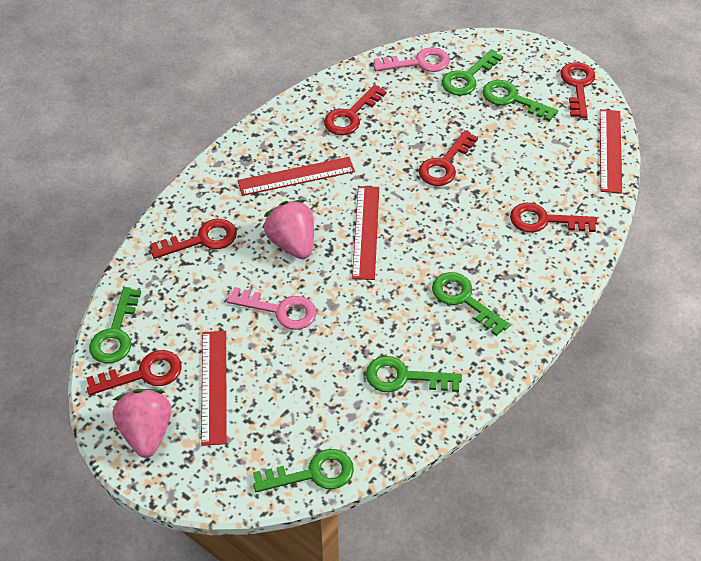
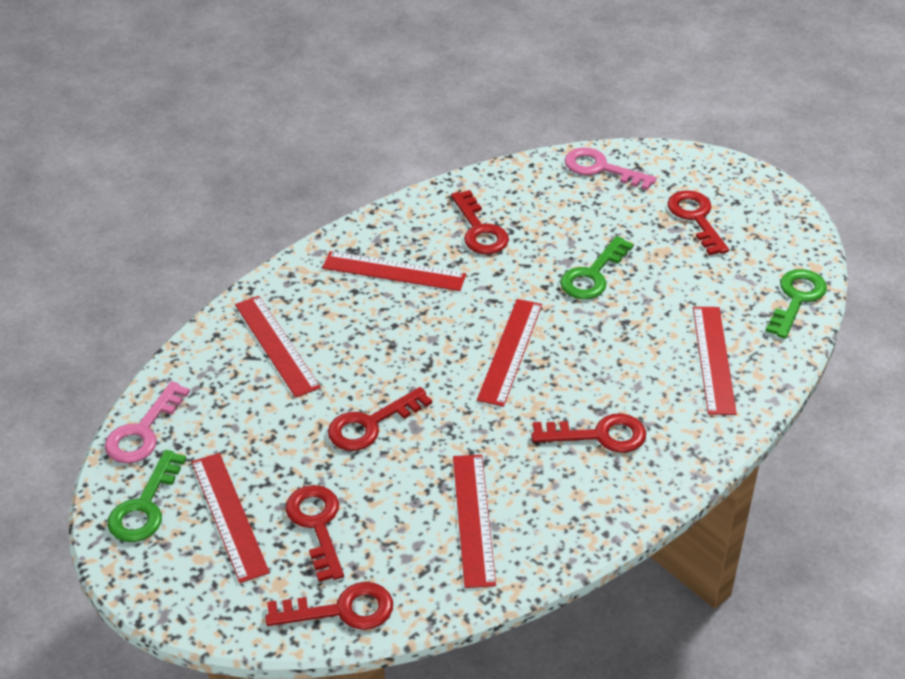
green key: [89,287,141,364] [253,449,354,492] [366,356,462,392] [432,272,510,336] [442,49,503,96] [482,80,558,121] = 6 -> [107,450,186,542] [560,236,633,299] [766,269,827,339] = 3
pink strawberry: [112,389,172,458] [263,200,314,259] = 2 -> none = 0
red ruler: [201,331,227,446] [237,157,355,196] [352,186,379,280] [600,109,622,194] = 4 -> [192,453,270,583] [235,296,321,398] [322,251,466,291] [453,455,496,588] [477,299,542,407] [693,307,737,415] = 6

